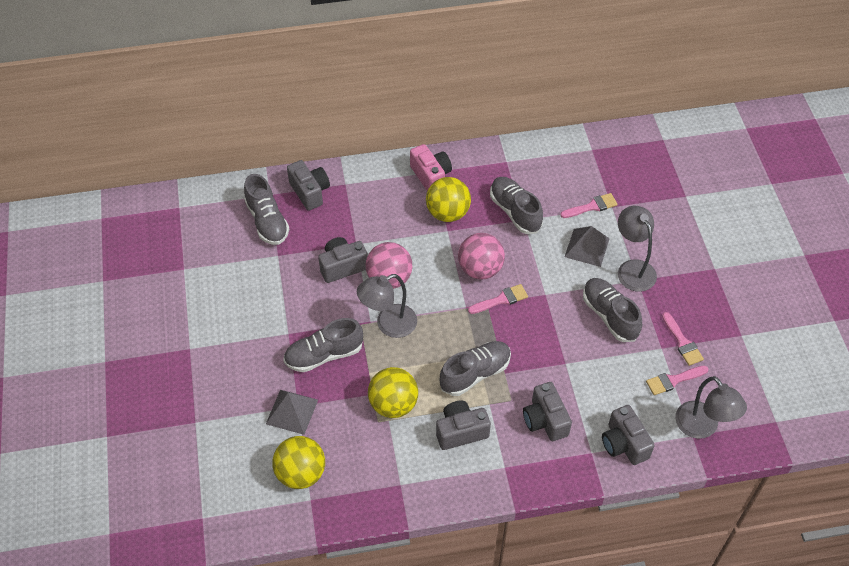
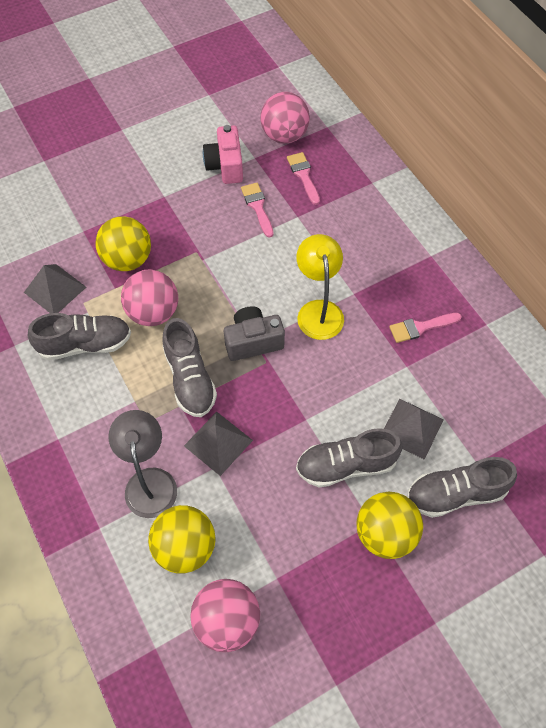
grey camera: [287,160,330,211] [318,237,368,283] [436,400,491,450] [523,382,572,441] [602,405,655,465] = 5 -> [224,306,285,361] = 1
grey lamp: [357,274,417,338] [618,206,657,292] [675,376,747,439] = 3 -> [108,410,177,518] = 1
grey pyramid: [266,390,318,435] [564,226,610,267] = 2 -> [24,264,86,313] [184,412,253,476] [384,399,444,460] = 3
grey shoe: [244,174,289,245] [283,318,363,372] [440,341,511,396] [490,177,543,234] [583,278,642,342] = 5 -> [28,313,131,360] [162,318,217,417] [296,428,402,487] [407,457,517,518] = 4
pink ball: [366,242,412,289] [458,233,505,279] = 2 -> [121,269,178,326] [191,579,260,652] [260,92,310,144] = 3
pink brush: [468,284,528,314] [560,193,618,218] [646,366,708,395] [662,312,704,366] = 4 -> [241,183,273,238] [287,152,320,205] [389,313,462,343] = 3
yellow lamp: none = 0 -> [296,234,344,340] = 1

